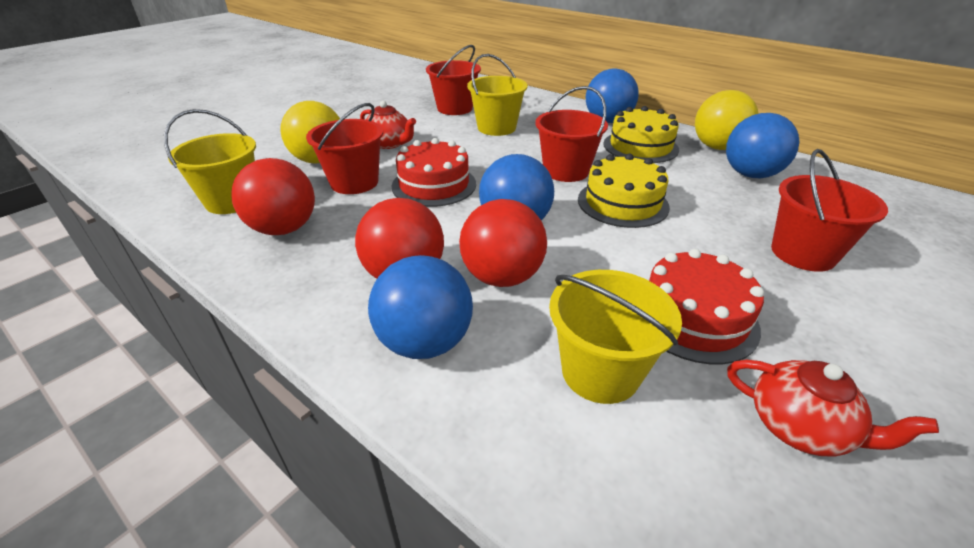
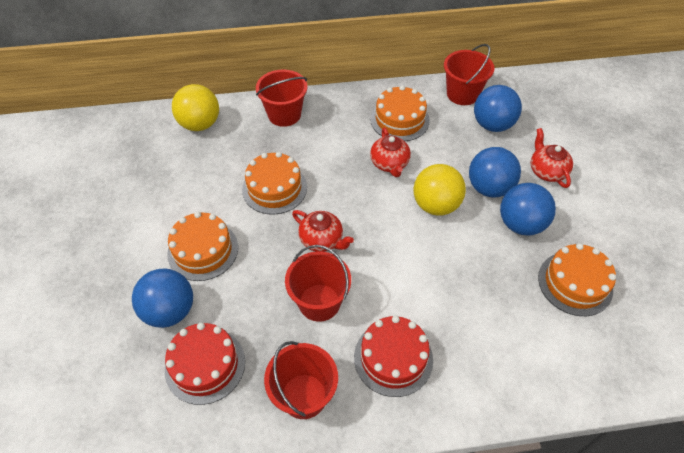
orange cake: none = 0 -> [167,212,238,281] [242,152,307,215] [370,85,430,141] [538,243,616,316] = 4
red ball: [231,158,315,235] [355,198,444,279] [459,199,547,287] = 3 -> none = 0
red teapot: [360,101,416,149] [727,360,939,457] = 2 -> [292,210,354,252] [370,128,411,177] [531,128,573,188] = 3
yellow bucket: [164,109,256,214] [467,54,528,136] [549,270,682,404] = 3 -> none = 0
yellow cake: [578,154,670,228] [603,106,679,163] = 2 -> none = 0

